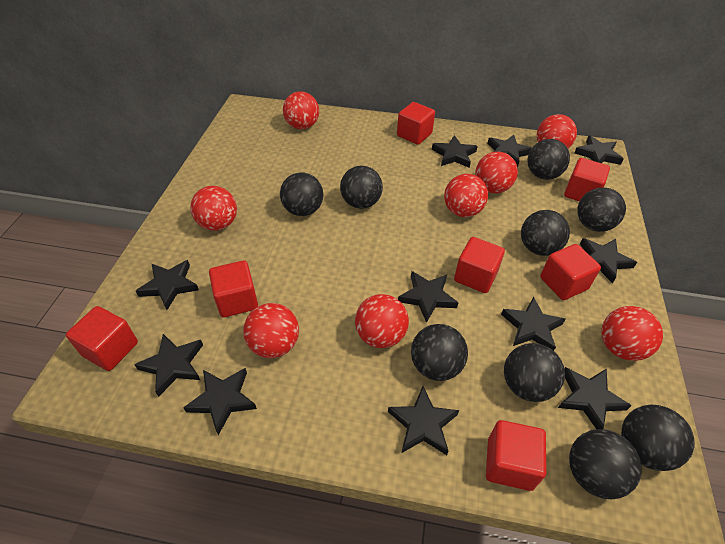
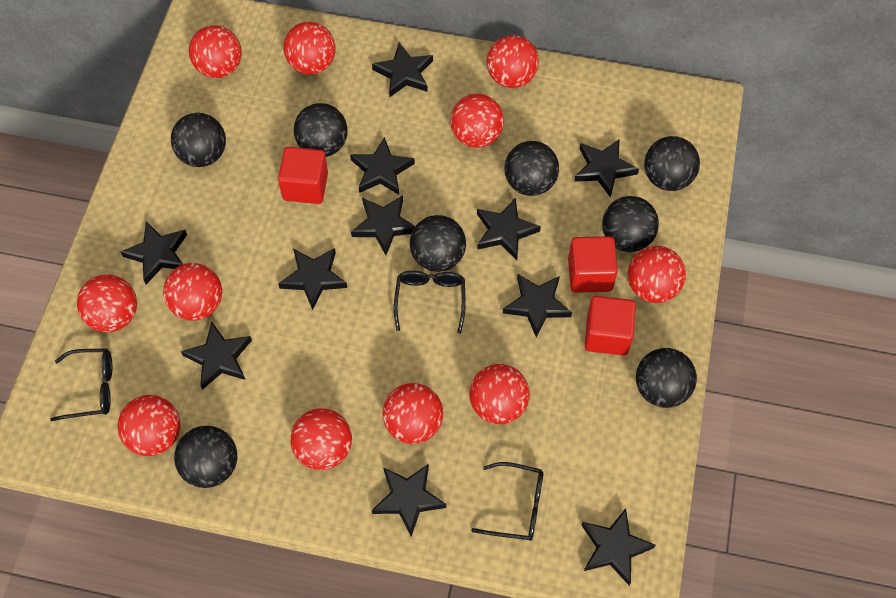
black ball: [280,172,323,216] [340,165,383,209] [411,324,468,381] [504,343,565,402] [521,210,570,256] [527,139,570,180] [569,429,642,499] [577,187,626,232] [621,405,695,471] = 9 -> [171,113,226,167] [174,426,237,488] [294,103,348,157] [410,215,466,272] [504,141,559,196] [602,196,659,252] [636,348,697,408] [644,136,700,191] = 8
black glasses: none = 0 -> [50,349,112,421] [394,271,466,333] [471,462,544,541] = 3
red ball: [191,186,237,231] [243,303,299,358] [283,91,319,129] [355,294,409,348] [444,174,488,217] [475,152,518,193] [537,114,577,149] [601,306,663,361] = 8 -> [77,274,137,333] [118,395,181,456] [163,263,222,321] [189,25,242,78] [283,22,336,74] [290,408,352,470] [382,383,443,444] [450,94,504,148] [469,364,530,424] [487,35,539,88] [628,246,686,303] = 11
red cube: [66,306,138,371] [209,260,258,317] [397,102,435,145] [454,237,505,293] [486,420,546,491] [540,244,601,300] [564,158,610,202] = 7 -> [278,147,328,204] [568,236,618,293] [585,296,636,356] = 3

